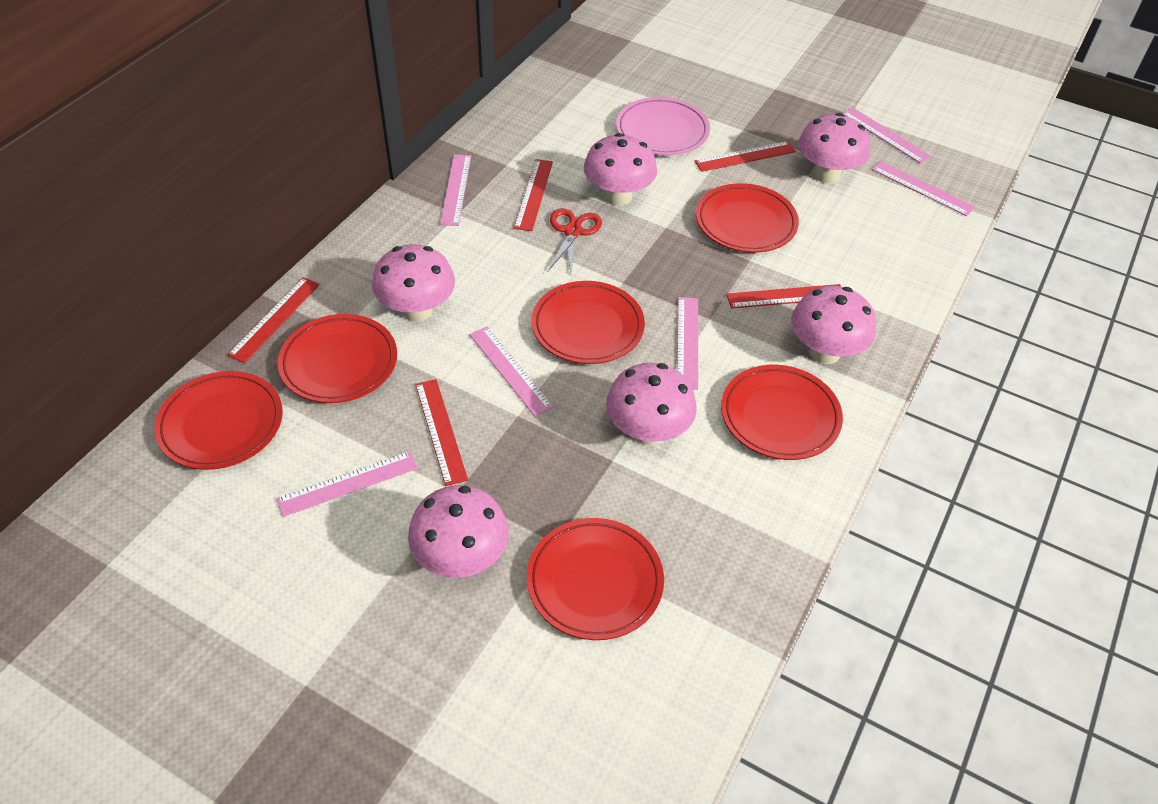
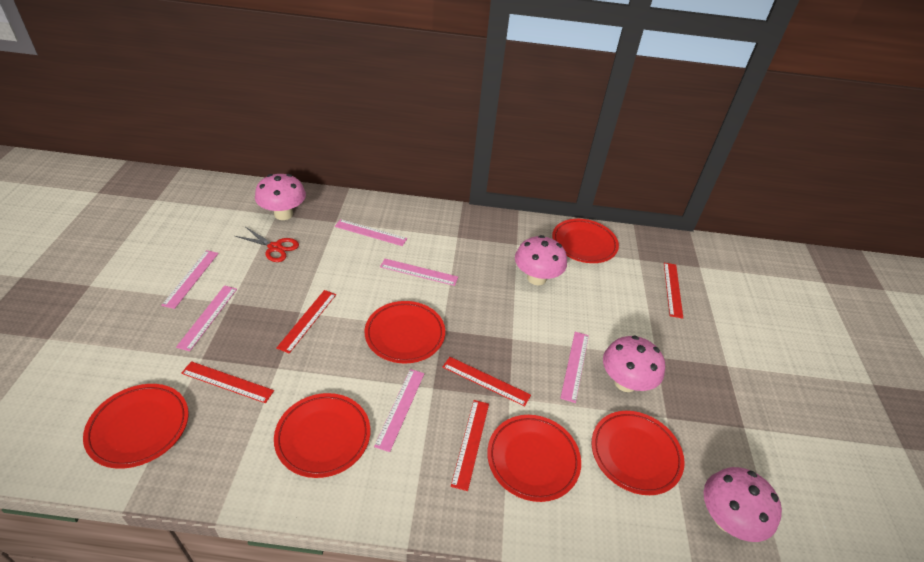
pink mushroom: [372,244,455,322] [408,485,509,578] [584,133,657,206] [606,363,697,446] [791,286,876,364] [798,113,870,184] = 6 -> [255,174,306,220] [515,235,567,285] [603,336,665,392] [704,467,782,542] = 4
pink plate: [616,97,710,155] = 1 -> none = 0

